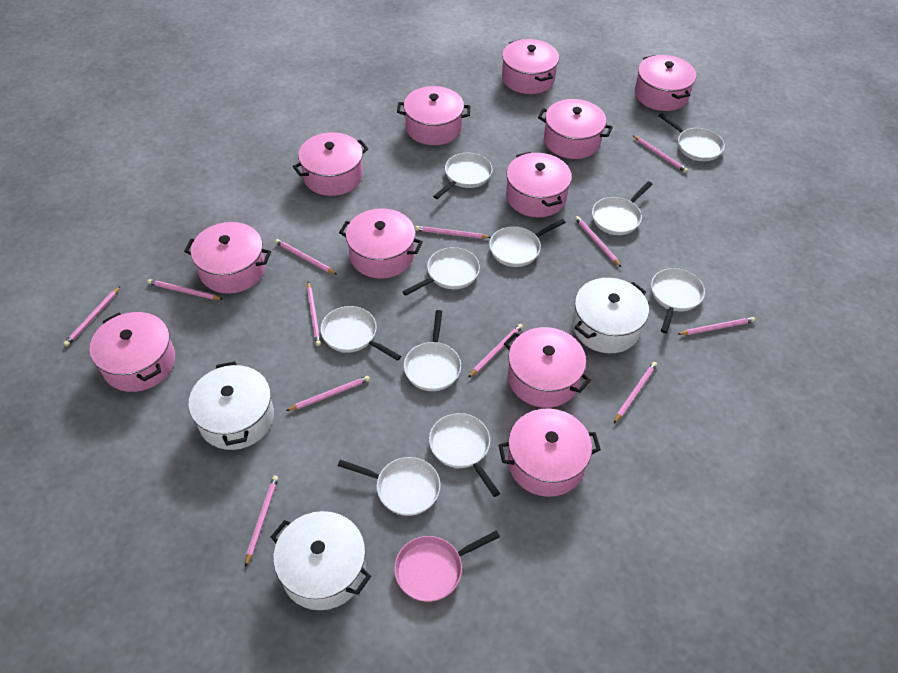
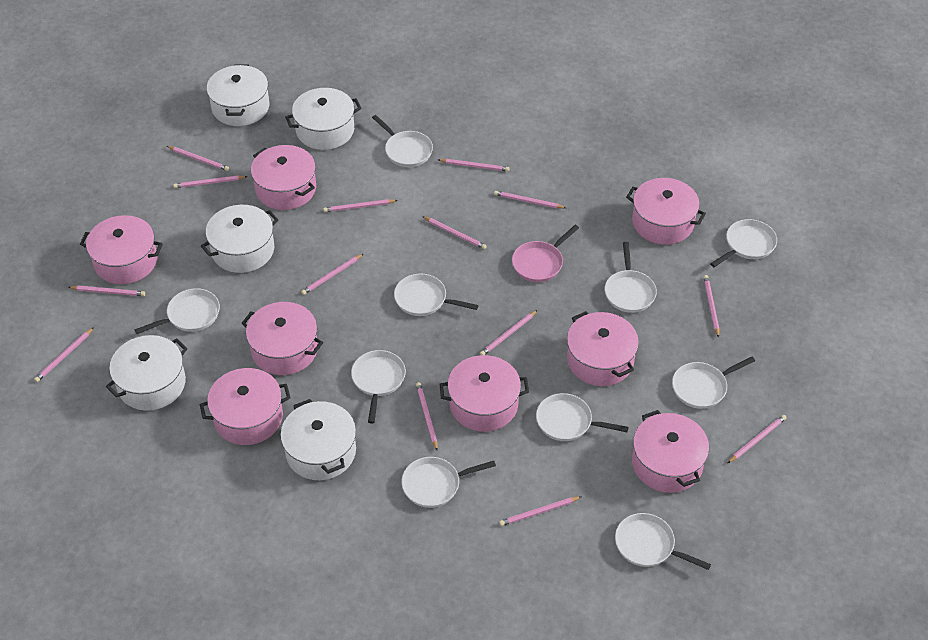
pink pencil: [63,286,121,346] [147,279,223,300] [245,475,278,567] [275,239,337,275] [286,376,370,411] [307,282,321,346] [415,226,491,239] [468,324,523,378] [575,216,621,267] [614,362,657,423] [633,135,688,173] [677,317,755,335] = 12 -> [34,327,94,382] [68,286,145,296] [167,146,229,171] [173,175,248,188] [301,254,363,295] [323,199,398,212] [416,382,438,450] [422,216,487,249] [438,159,510,171] [480,310,538,355] [494,191,566,208] [499,497,581,526] [704,275,719,338] [728,415,786,463] = 14
pink pot: [89,312,175,392] [184,222,271,294] [293,132,368,196] [339,208,423,279] [397,86,471,145] [499,409,601,497] [502,39,559,94] [504,327,591,408] [506,152,572,217] [538,99,613,159] [635,55,696,111] = 11 -> [80,215,163,284] [199,368,291,445] [241,302,323,375] [251,145,316,210] [440,355,529,432] [567,311,639,386] [626,178,706,245] [632,410,709,493] = 8
white pot: [189,361,274,450] [271,511,371,610] [572,278,649,353] = 3 -> [106,335,188,411] [201,205,278,273] [206,64,269,126] [280,399,356,480] [285,88,361,150] = 5

